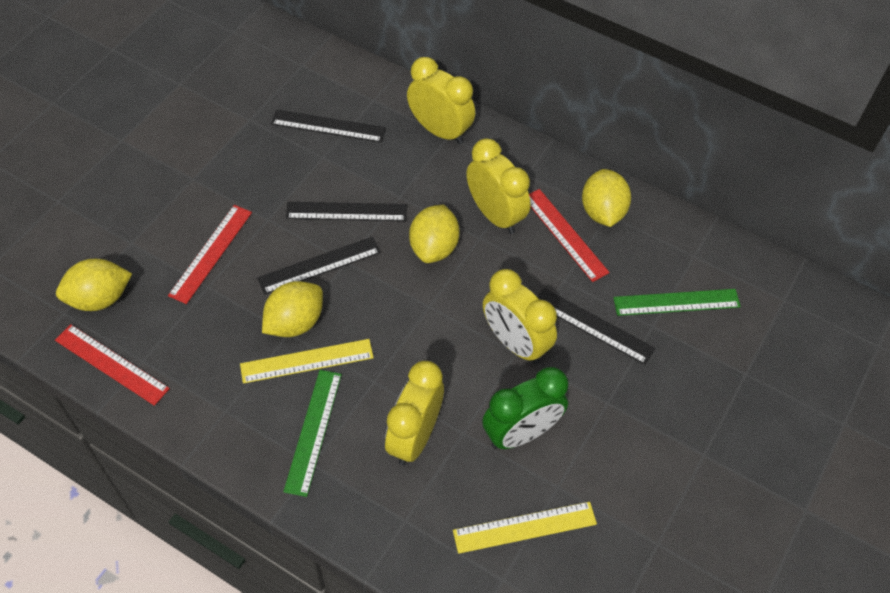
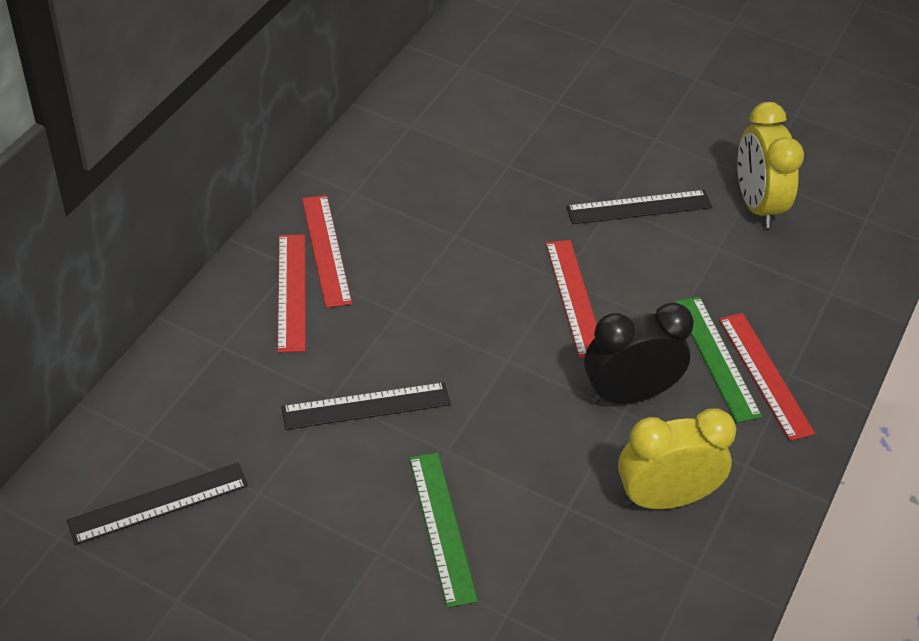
black clock: none = 0 -> [584,303,694,404] = 1
black ruler: [257,237,381,294] [271,109,386,143] [286,202,407,221] [538,288,655,365] = 4 -> [67,463,248,545] [281,382,451,430] [566,190,712,224] = 3
green clock: [482,367,568,449] = 1 -> none = 0
red ruler: [55,324,170,406] [168,205,252,304] [529,189,610,282] = 3 -> [277,234,306,352] [302,195,352,308] [546,240,597,358] [719,313,815,441] = 4
yellow clock: [385,361,444,465] [407,57,475,144] [467,138,530,234] [483,269,557,364] = 4 -> [618,408,736,509] [737,102,804,228] = 2
yellow lemon: [56,259,132,311] [262,281,323,337] [409,205,460,263] [582,169,631,227] = 4 -> none = 0
yellow ruler: [240,339,374,384] [453,502,597,554] = 2 -> none = 0

